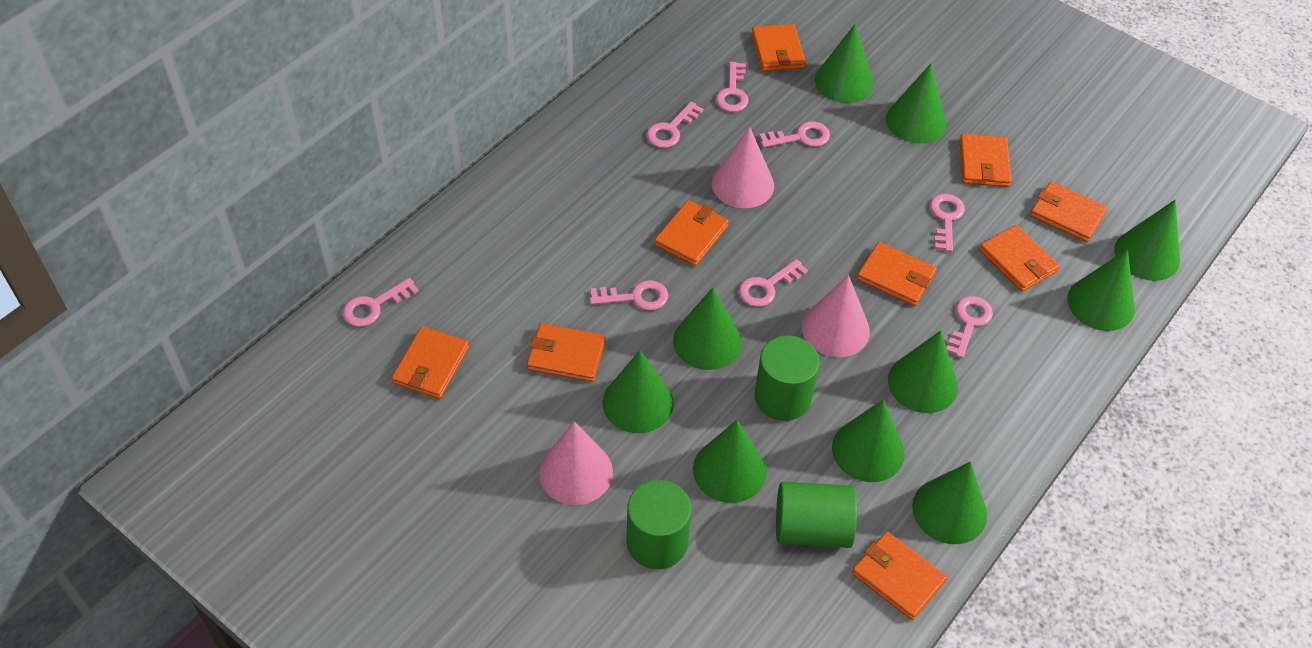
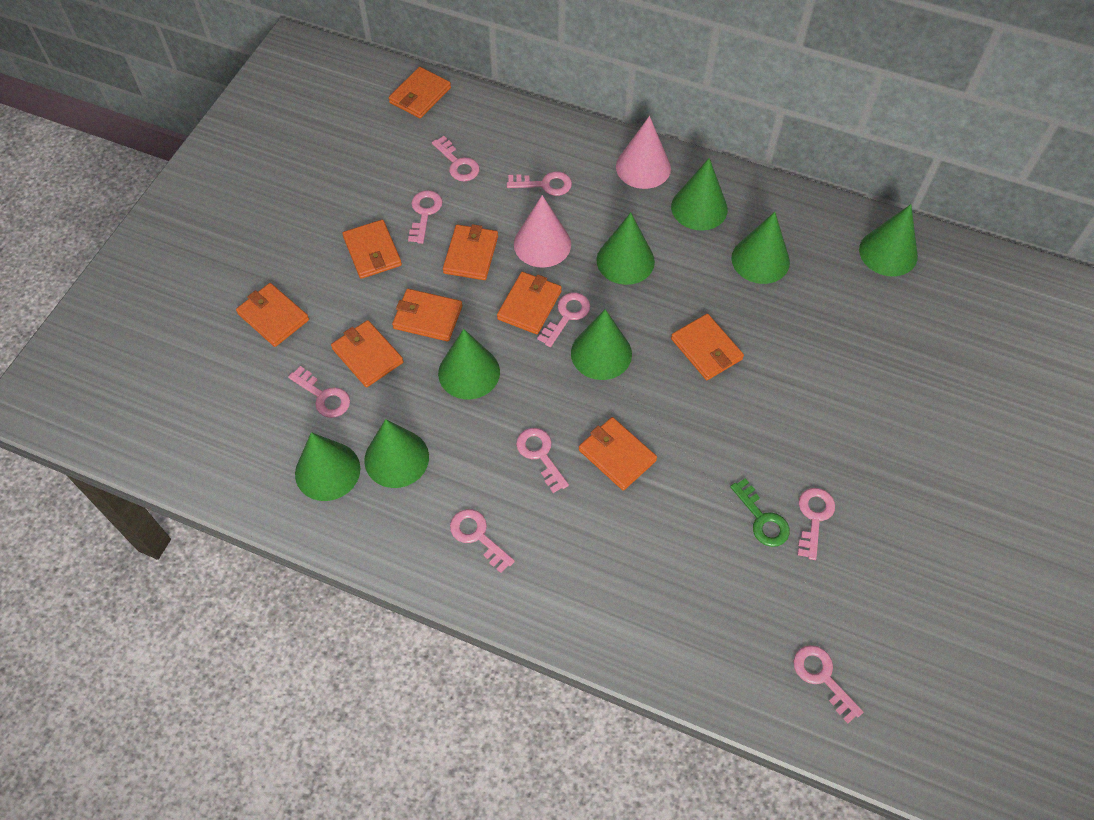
green cone: [602,350,674,433] [673,287,742,370] [693,420,766,503] [815,24,874,103] [832,399,904,482] [886,64,946,143] [888,330,958,413] [912,462,987,544] [1067,249,1135,331] [1114,200,1180,281] = 10 -> [295,432,360,501] [364,419,429,488] [438,329,500,399] [571,309,632,380] [597,213,655,285] [671,158,728,231] [731,212,790,284] [859,204,918,276] = 8
green cylinder: [626,480,692,569] [755,336,820,421] [776,482,857,548] = 3 -> none = 0
green key: none = 0 -> [730,478,790,547] = 1
pink cone: [539,422,613,505] [711,127,774,208] [802,275,870,357] = 3 -> [514,195,571,268] [616,116,671,189] = 2
pink key: [343,278,419,327] [590,280,668,311] [647,102,703,148] [716,62,748,112] [739,259,808,307] [759,121,830,148] [930,194,965,252] [947,296,993,358] = 8 -> [288,366,350,418] [408,190,443,244] [432,136,479,181] [450,509,515,573] [507,171,572,196] [516,428,569,493] [537,293,590,347] [794,645,863,723] [798,488,835,560] = 9

